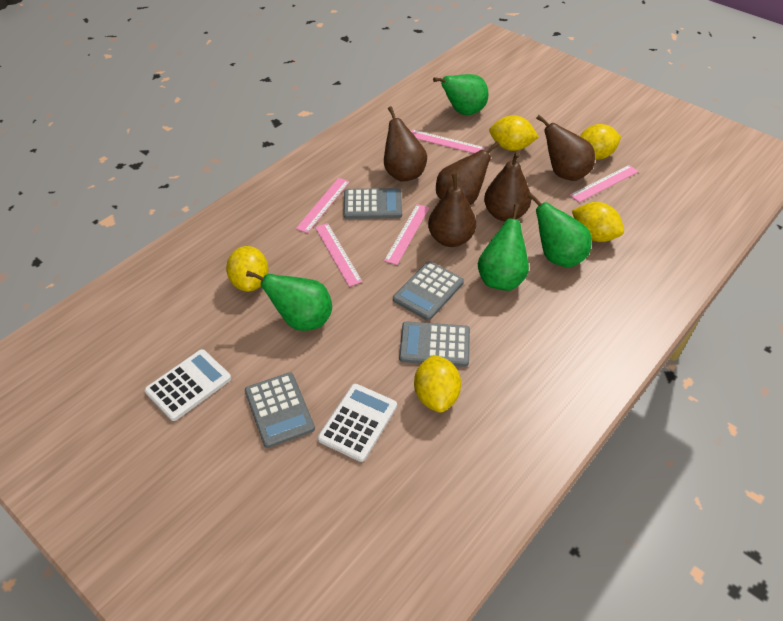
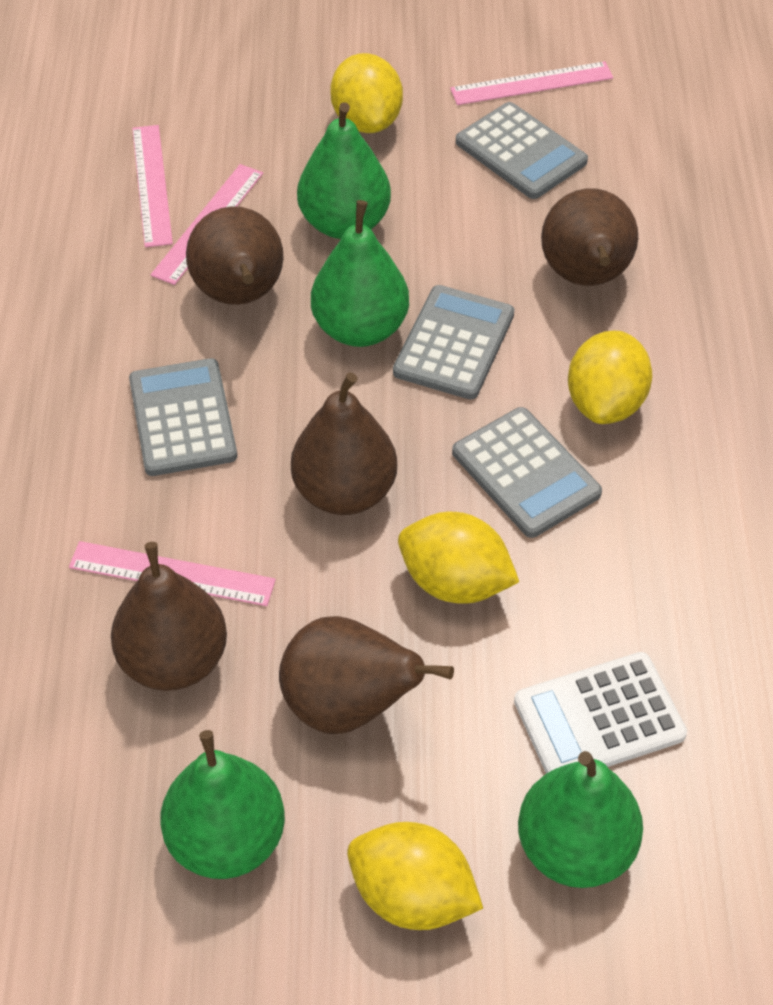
pink ruler: [296,178,350,233] [315,223,363,286] [384,204,429,265] [411,129,485,153] [570,165,638,202] = 5 -> [69,541,276,606] [132,125,173,247] [151,164,263,285] [450,61,613,105] = 4
white calculator: [144,349,231,421] [318,384,397,462] = 2 -> [514,652,687,774] = 1
yellow lemon: [226,246,268,292] [414,355,461,412] [489,115,539,151] [572,202,624,242] [580,124,621,160] = 5 -> [330,53,403,133] [347,822,483,930] [398,512,519,604] [568,331,652,424] = 4

